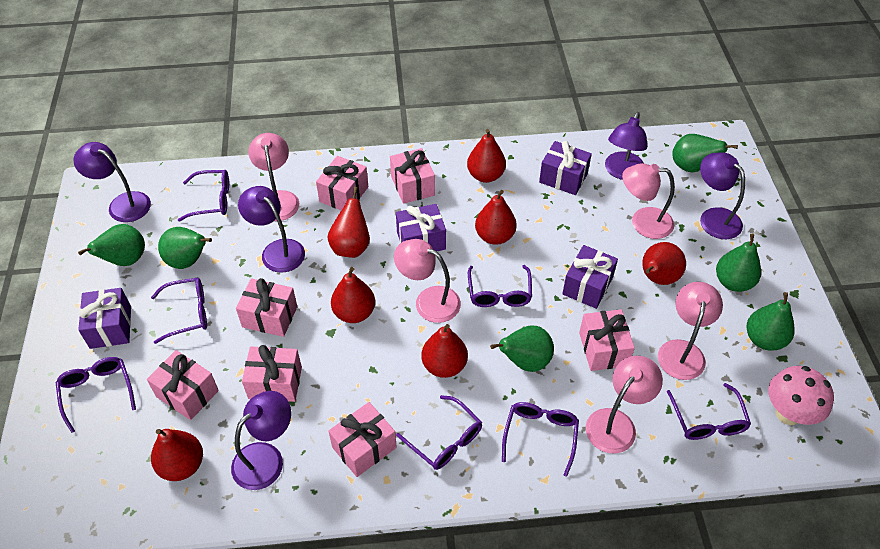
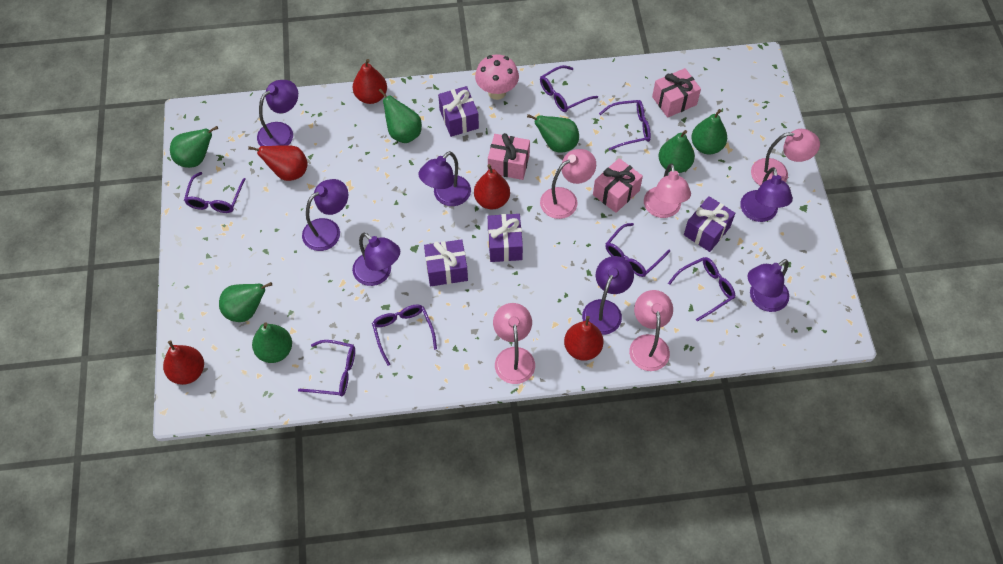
green pear: [78,224,145,266] [158,227,212,269] [490,325,554,372] [672,134,738,172] [716,234,761,292] [747,292,795,351] = 6 -> [170,126,218,168] [219,282,272,322] [252,322,292,363] [378,88,422,143] [527,114,579,153] [658,130,695,173] [691,109,727,154] = 7
pink gift: [147,350,219,420] [236,278,297,337] [242,345,302,402] [316,156,368,210] [328,402,397,477] [390,148,435,204] [579,309,635,371] = 7 -> [488,133,530,180] [593,158,643,213] [652,68,701,118] = 3
purple lamp: [73,142,151,222] [231,391,291,490] [238,186,305,273] [605,112,647,180] [700,152,745,239] = 5 -> [257,80,298,146] [302,179,348,251] [352,233,400,286] [418,151,471,206] [582,256,634,335] [740,167,793,222] [748,259,789,312] = 7
red pear: [151,429,203,481] [327,187,370,258] [331,267,375,323] [422,324,468,378] [467,129,506,183] [475,190,517,245] [642,242,686,285] = 7 -> [163,340,204,385] [248,145,308,181] [353,59,387,104] [474,164,510,209] [564,316,603,361] = 5

